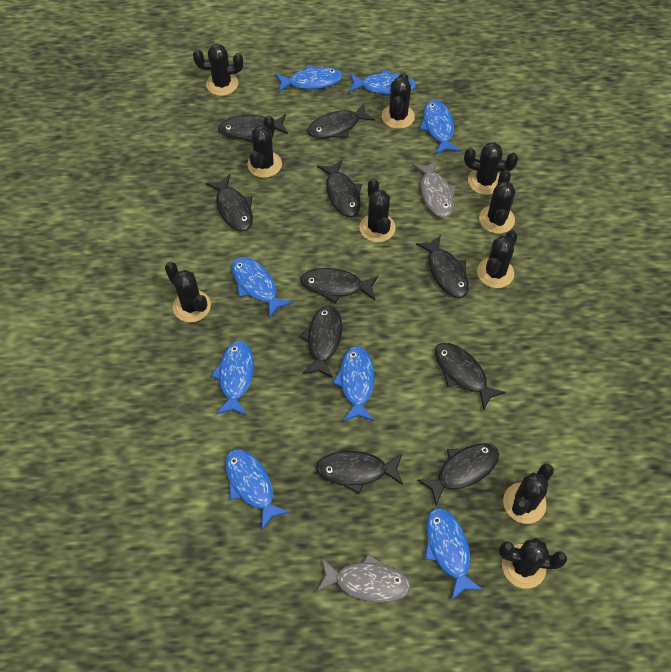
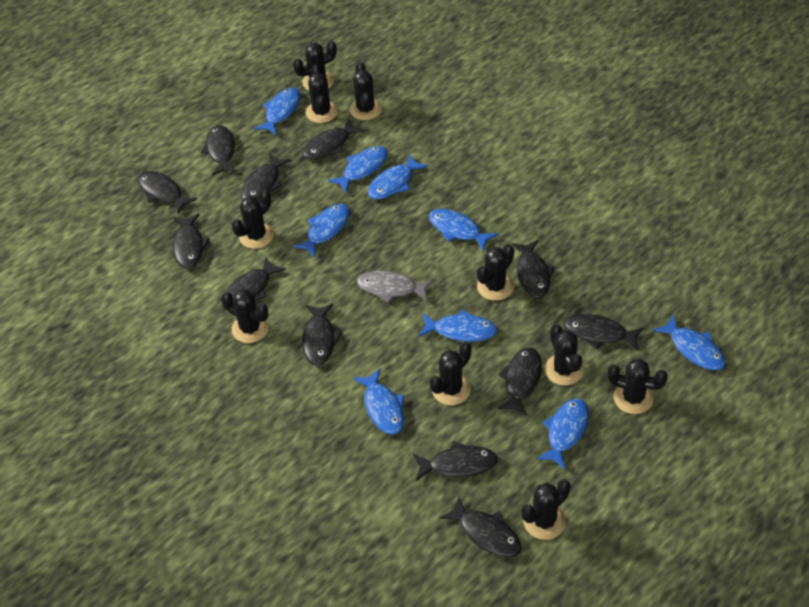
black fish: [205,174,253,231] [218,114,288,142] [300,268,378,304] [300,305,342,378] [307,103,375,139] [316,451,403,494] [317,160,362,217] [416,235,469,298] [417,443,499,506] [435,343,506,411] = 10 -> [138,171,197,214] [173,213,210,269] [201,125,238,176] [222,256,286,309] [241,153,291,200] [302,118,365,159] [302,304,342,366] [413,441,498,481] [440,496,522,557] [498,348,542,416] [511,240,555,298] [564,314,644,350] = 12
blue fish: [211,341,254,416] [225,449,290,530] [232,257,293,319] [275,65,343,93] [333,346,375,421] [348,69,416,95] [419,100,460,154] [425,508,483,600] = 8 -> [254,88,300,136] [293,204,350,257] [328,146,388,193] [353,369,404,435] [368,154,428,199] [419,310,498,342] [429,209,498,252] [536,398,589,470] [653,315,726,370] = 9
grey fish: [316,553,411,603] [413,160,456,218] = 2 -> [357,271,433,303] = 1

